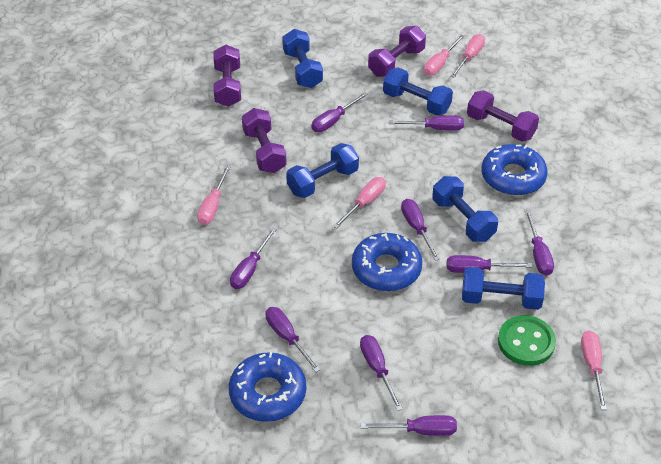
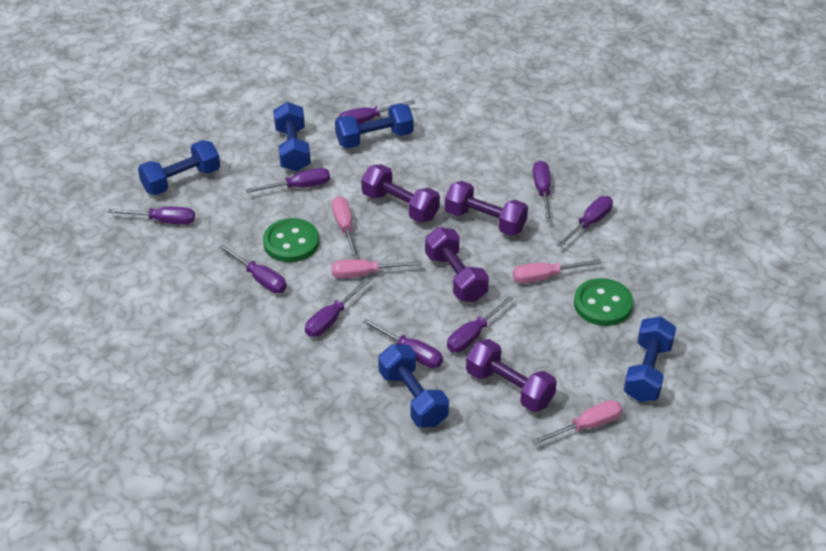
blue donut: [229,352,306,422] [352,233,422,291] [481,144,548,196] = 3 -> none = 0
green button: [498,315,556,366] = 1 -> [263,218,319,262] [574,278,633,326] = 2
pink screwdriver: [197,166,231,225] [333,177,386,228] [424,35,465,76] [450,34,485,78] [581,330,607,410] = 5 -> [331,259,422,278] [332,196,359,259] [513,259,601,283] [532,400,622,445] = 4

